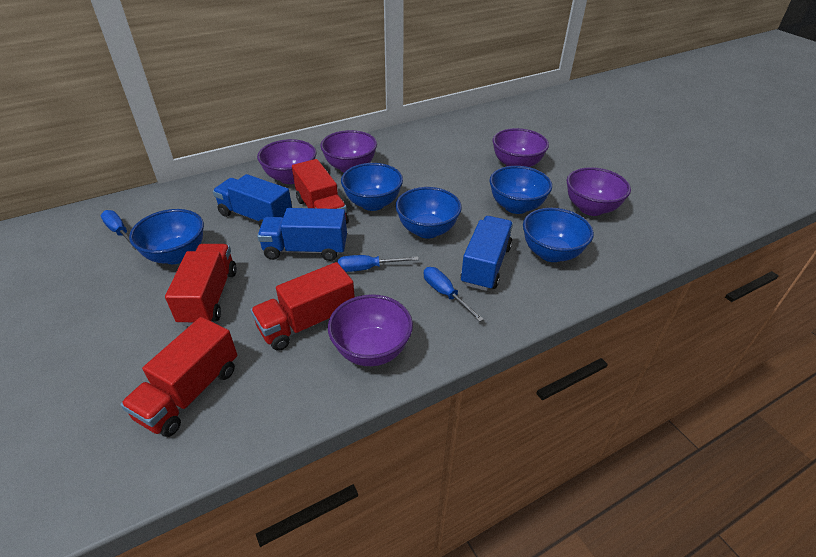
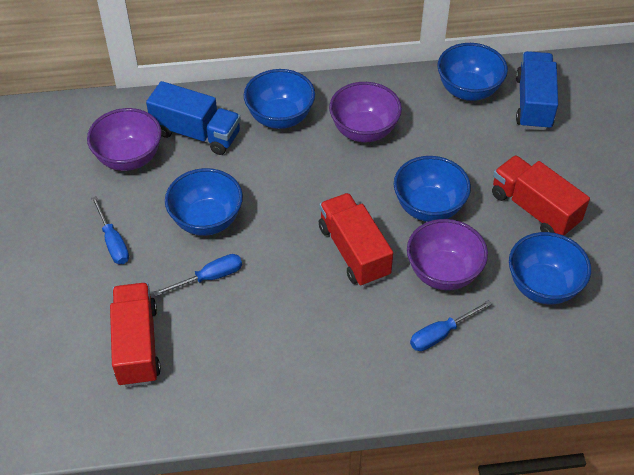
blue truck: [213,174,292,227] [257,208,347,261] [460,216,513,291] = 3 -> [146,81,241,155] [516,51,558,131] = 2
purple bowl: [257,139,316,184] [320,130,377,173] [328,294,413,366] [493,128,549,167] [567,167,631,216] = 5 -> [87,108,162,171] [329,82,402,142] [407,219,488,290] = 3
red truck: [120,317,237,437] [165,244,237,326] [251,262,355,351] [292,159,349,224] = 4 -> [110,283,161,387] [319,193,393,287] [492,155,590,236] = 3

